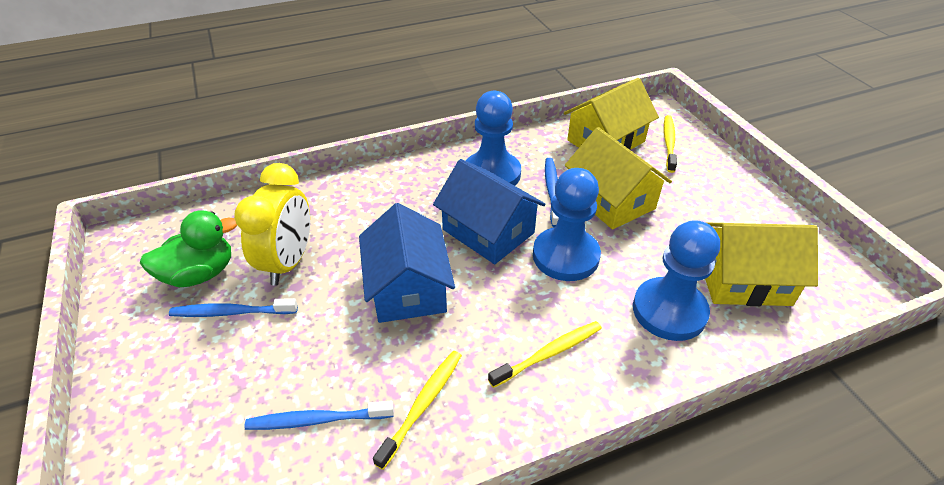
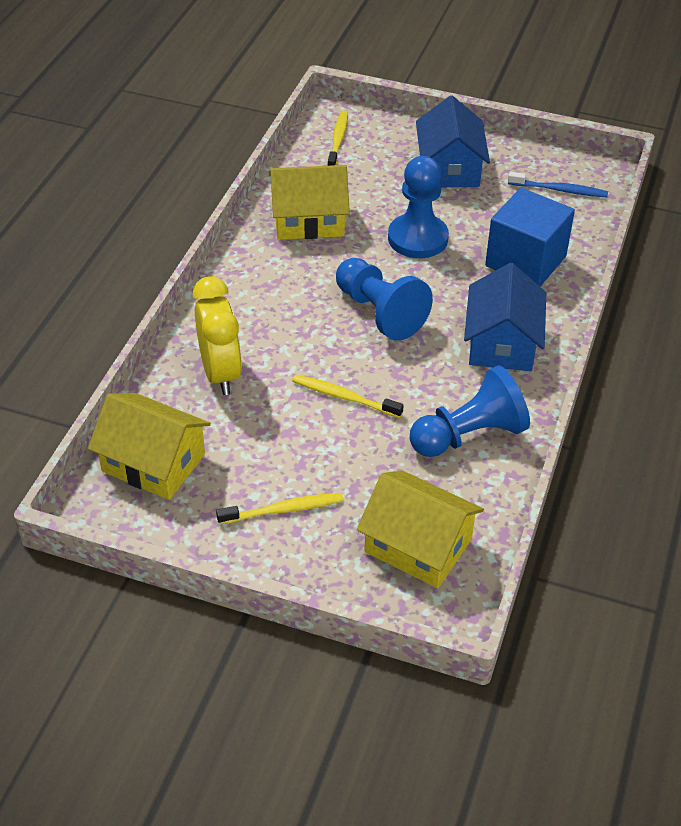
blue cube: none = 0 -> [485,188,575,286] = 1
blue toothbrush: [169,298,298,317] [245,401,394,430] [545,158,559,227] = 3 -> [508,172,608,197] = 1
green duck: [140,210,237,287] = 1 -> none = 0

